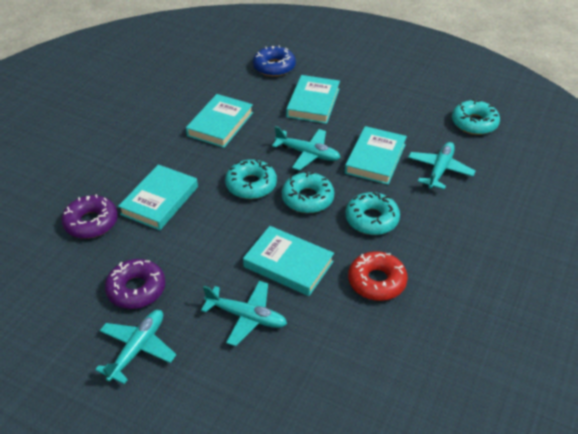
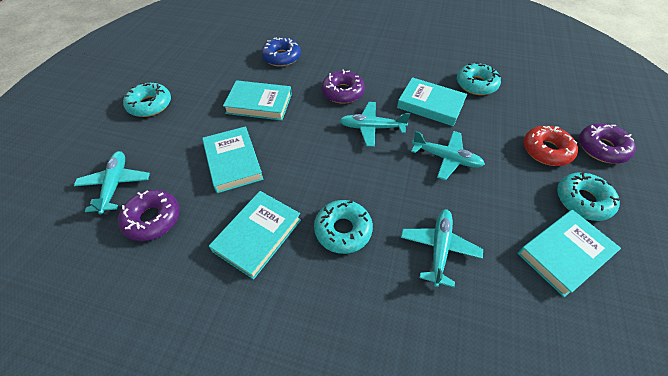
purple donut: [62,194,118,239] [105,259,165,309] = 2 -> [118,190,180,241] [322,69,365,104] [579,123,636,164] = 3

